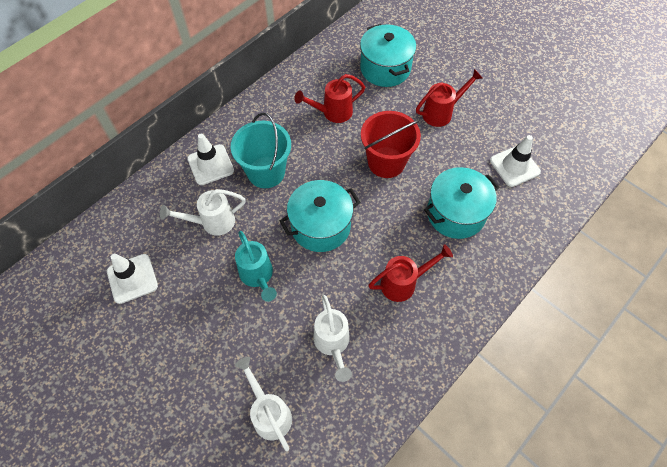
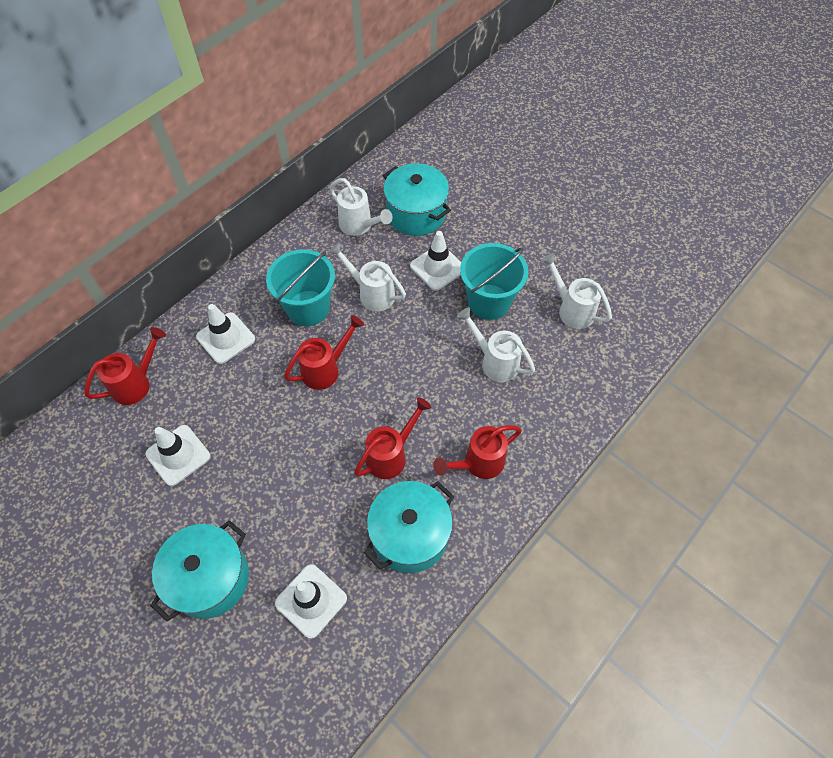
red bucket: [361,111,421,178] = 1 -> none = 0
red watering can: [294,74,365,123] [368,244,453,302] [416,69,482,127] = 3 -> [84,327,166,405] [284,315,364,390] [354,397,431,479] [433,425,522,479] = 4
turquoise bucket: [231,113,291,188] = 1 -> [266,249,335,326] [460,243,528,320] = 2
turquoise watering can: [235,231,277,302] = 1 -> none = 0
white traffic cone: [107,254,158,304] [187,134,234,185] [490,135,541,187] = 3 -> [145,425,210,486] [196,304,255,364] [275,564,347,639] [410,231,461,291] = 4
white watering can: [160,189,246,236] [235,357,292,451] [313,295,352,382] = 3 -> [328,243,406,312] [329,178,393,236] [457,307,535,382] [541,253,612,329] = 4

